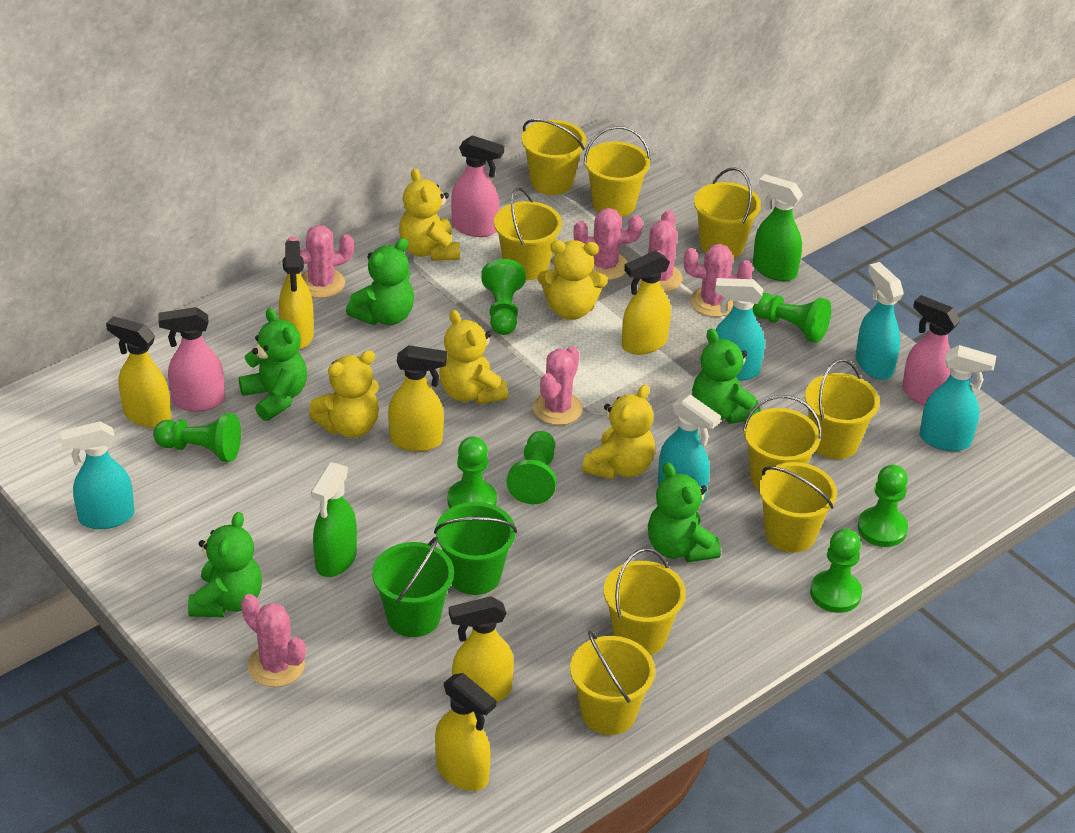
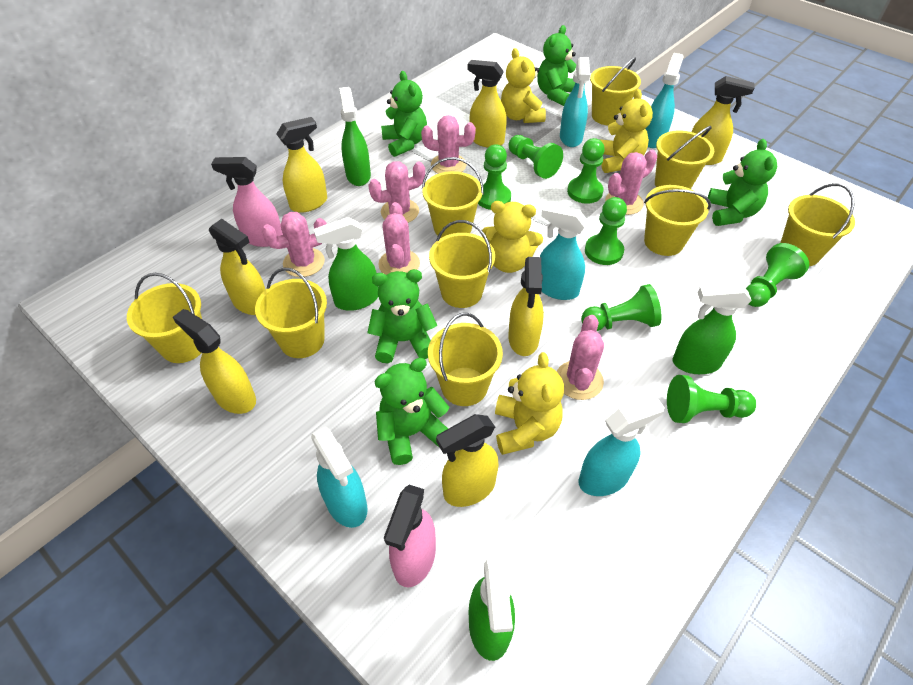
green bucket: [372,536,454,637] [434,502,517,595] = 2 -> none = 0
green spray bottle: [311,462,357,577] [753,174,803,281] = 2 -> [313,217,378,311] [339,87,371,186] [469,559,515,661] [672,283,752,374] = 4
pink spray bottle: [158,307,225,412] [451,135,504,237] [902,295,961,406] = 3 -> [211,157,283,247] [384,485,436,588] = 2
yellow spray bottle: [106,316,171,428] [279,241,314,349] [388,345,447,452] [435,673,496,791] [449,596,514,702] [622,250,671,355] = 6 -> [173,309,256,414] [209,219,266,315] [276,117,327,213] [436,414,499,507] [468,60,507,148] [508,257,544,356] [691,76,755,165] = 7
yellow teddy bear: [309,350,379,438] [399,168,460,261] [439,310,508,404] [538,240,608,320] [582,384,655,480] = 5 -> [482,201,543,273] [495,352,564,455] [501,48,546,123] [601,89,653,173] = 4

